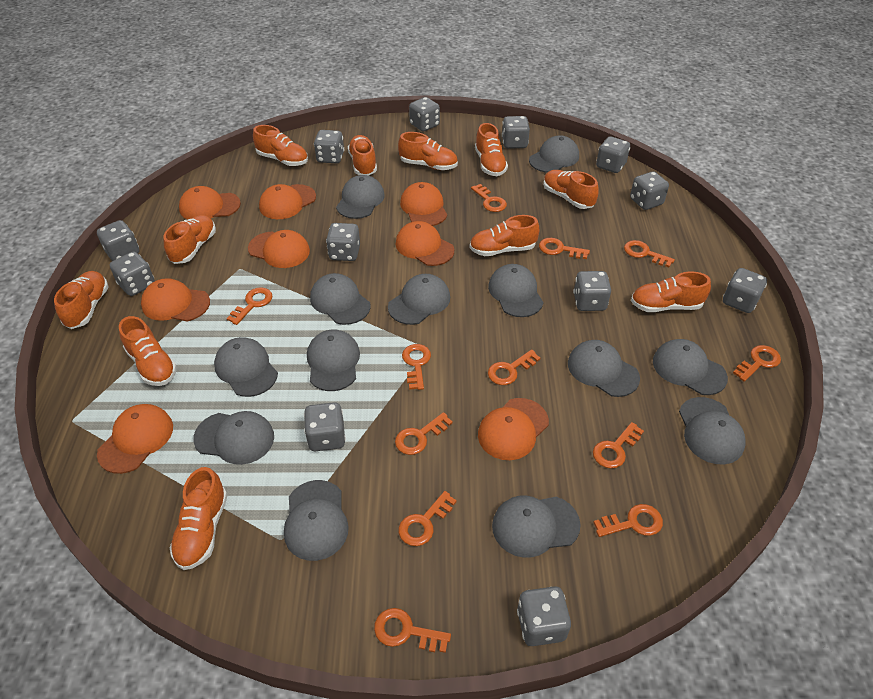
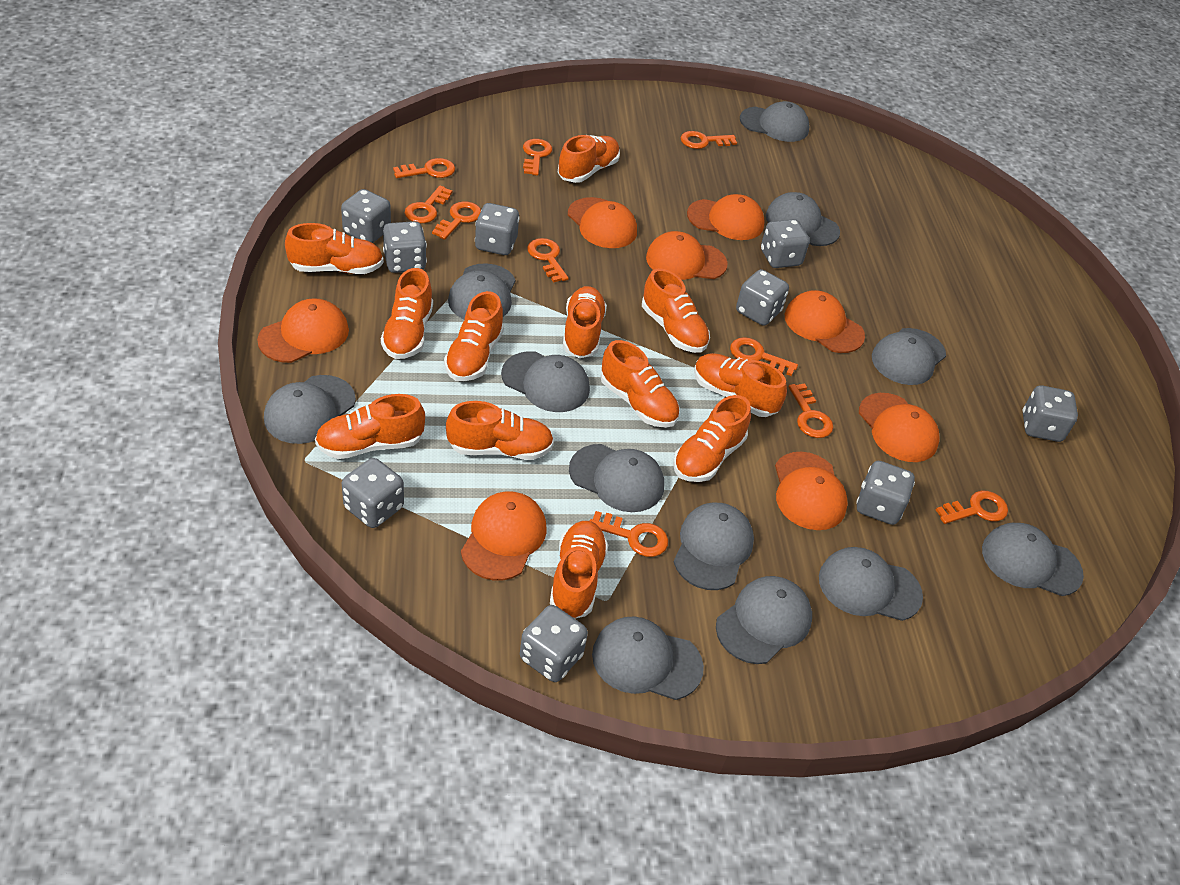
grey cap: [193,411,274,465] [214,337,278,397] [284,480,349,561] [307,329,360,391] [310,273,371,325] [336,175,385,219] [388,274,450,325] [488,264,544,317] [492,495,581,558] [529,135,579,173] [568,340,640,397] [653,339,728,395] [679,397,746,465] = 13 -> [264,375,356,444] [448,263,516,320] [501,351,590,412] [569,444,664,512] [592,616,704,700] [674,502,754,590] [716,576,812,664] [740,101,809,142] [766,192,840,246] [819,547,923,621] [872,328,946,385] [982,523,1084,596] = 12
grey dice: [97,220,139,261] [110,252,155,296] [304,402,346,451] [314,130,344,164] [326,223,360,261] [409,97,440,132] [502,116,530,149] [517,586,571,646] [573,271,611,311] [596,136,630,173] [630,171,669,210] [723,268,767,313] = 12 -> [341,189,391,243] [342,458,404,528] [383,221,427,273] [475,203,520,255] [520,605,588,682] [736,269,789,326] [761,219,810,268] [856,461,915,525] [1023,385,1078,442] = 9
orange key: [227,287,273,325] [374,608,451,653] [395,412,453,455] [399,491,457,546] [402,344,431,390] [471,184,507,212] [488,349,540,385] [539,238,590,259] [593,422,644,469] [593,504,663,537] [624,240,675,267] [733,345,781,382] = 12 -> [393,158,455,178] [405,186,452,223] [432,201,481,240] [523,139,552,176] [527,238,569,283] [590,511,668,557] [681,131,737,149] [730,337,798,376] [788,383,833,438] [936,491,1008,524] = 10
orange shoe: [54,271,109,329] [119,316,177,386] [163,215,216,264] [170,467,227,570] [253,125,308,166] [348,135,377,176] [398,132,458,170] [470,215,540,256] [475,123,508,176] [543,170,599,209] [631,271,711,312] = 11 -> [285,223,384,274] [315,394,425,459] [381,268,433,359] [444,291,504,381] [446,401,554,460] [550,521,608,619] [558,135,620,183] [563,286,607,358] [601,340,680,428] [642,268,710,353] [673,395,751,482] [694,353,787,417] = 12

